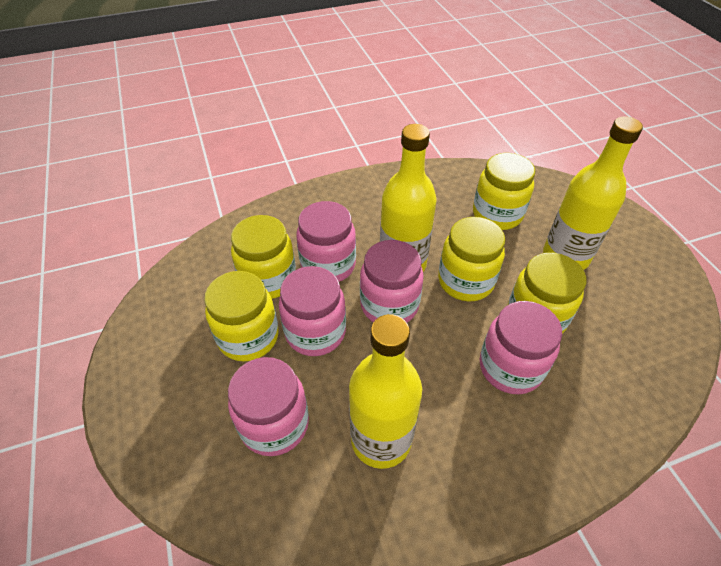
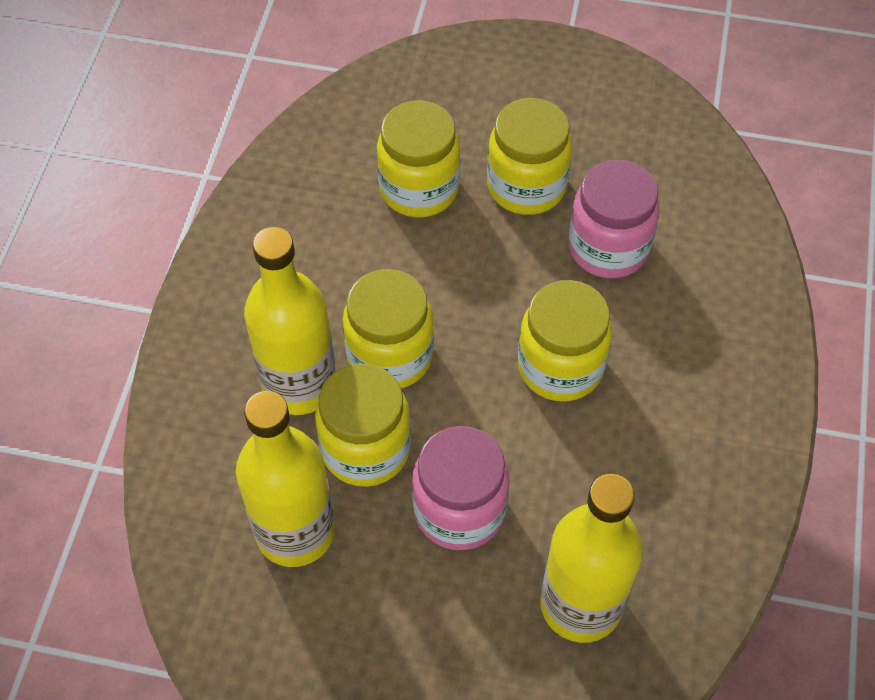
pink jar: [228,357,309,456] [279,266,346,356] [296,201,356,282] [360,240,424,323] [480,301,562,394] = 5 -> [412,426,509,550] [568,160,660,278] = 2

